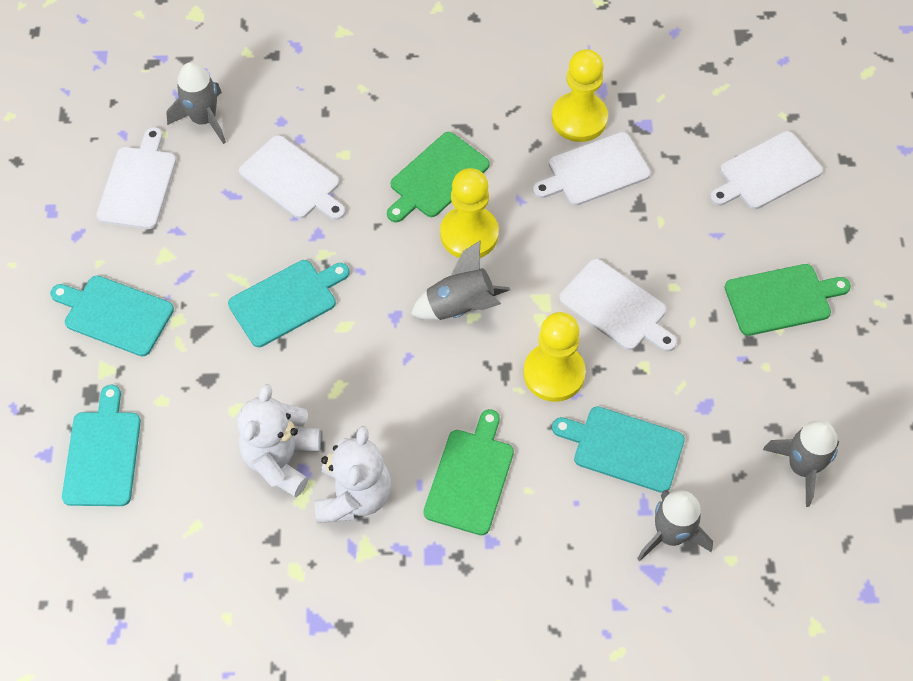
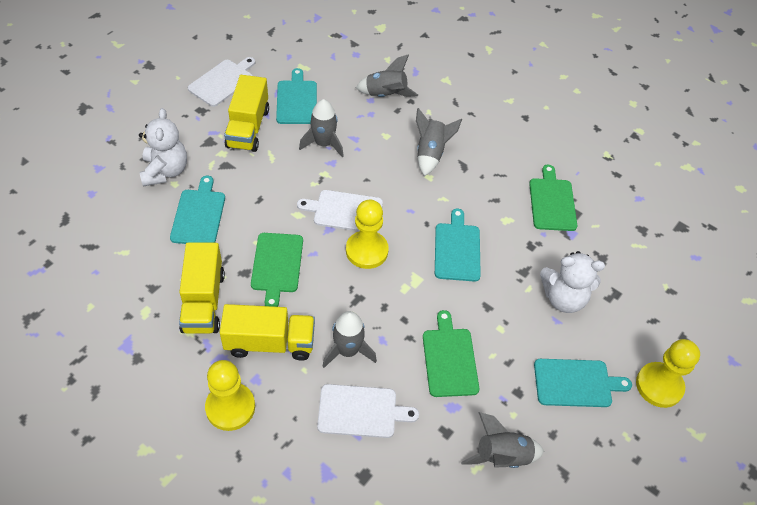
grey rocket: [166,62,226,144] [411,240,510,320] [637,490,713,562] [763,421,839,507] = 4 -> [299,99,344,157] [322,311,377,368] [356,54,418,97] [416,108,462,176] [461,412,544,468] = 5
white cutting board: [96,127,176,229] [239,135,345,220] [533,132,651,206] [559,259,677,352] [710,131,823,209] = 5 -> [188,57,256,107] [297,190,383,231] [317,384,419,438] = 3
yellow truck: none = 0 -> [179,242,225,334] [220,304,315,361] [224,75,269,152] = 3

